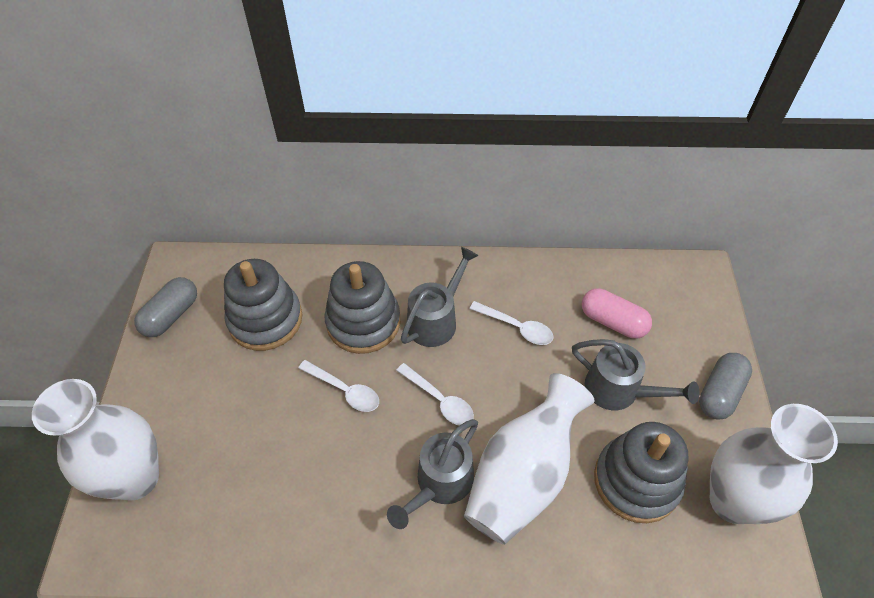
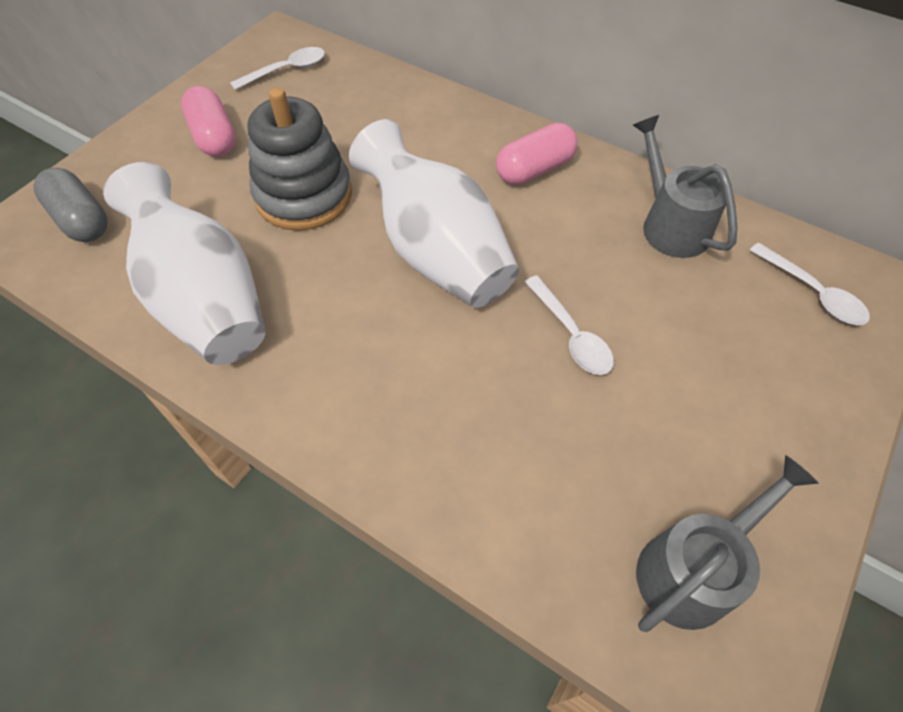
grey capsule: [134,277,197,337] [699,353,752,420] = 2 -> [33,168,108,242] = 1
grey stacking toy: [224,259,302,351] [324,261,400,354] [594,422,688,523] = 3 -> [248,88,352,231] = 1
grey watering can: [387,419,478,529] [401,247,478,347] [572,339,700,410] = 3 -> [633,115,737,258] [636,455,819,632] = 2
pink capsule: [582,288,652,339] = 1 -> [181,86,236,157] [496,123,578,185] = 2
white vase: [32,379,159,501] [464,373,594,545] [710,404,838,524] = 3 -> [103,162,265,365] [349,119,519,308] = 2

